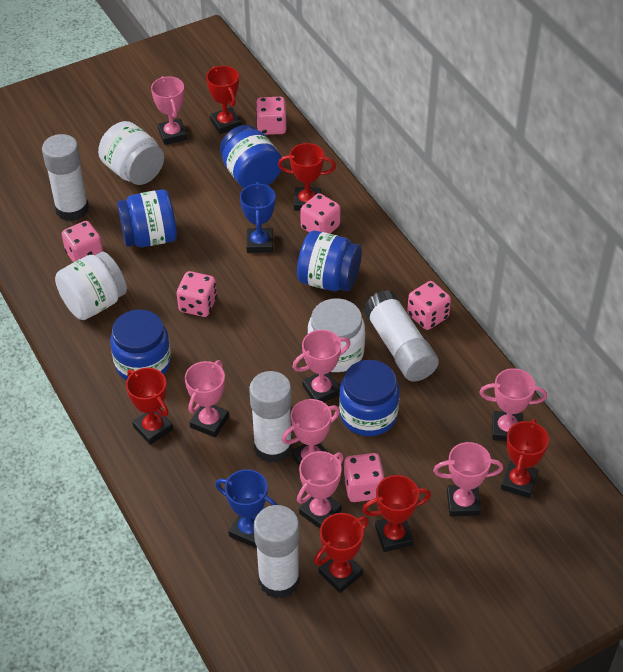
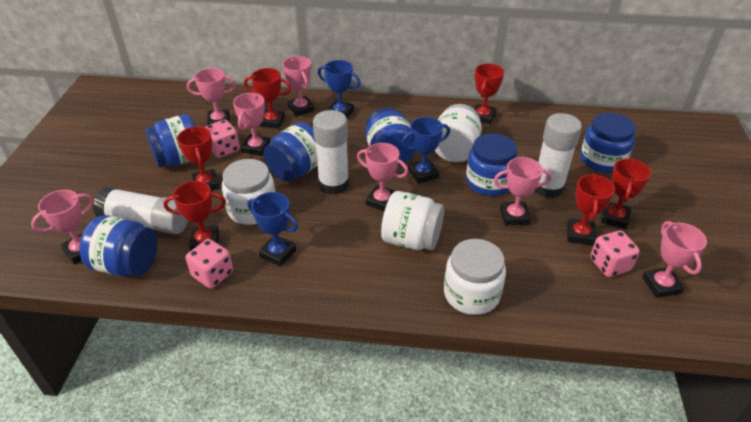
blue jar: [110,309,171,380] [117,189,177,247] [220,125,283,188] [297,231,362,291] [339,360,399,436] = 5 -> [79,215,158,276] [145,114,196,168] [263,122,317,182] [366,108,416,166] [466,133,518,196] [581,113,636,173] = 6
blue trophy: [215,469,278,548] [240,182,275,253] = 2 -> [247,192,298,267] [318,60,361,118] [401,117,450,184] = 3
pink dice: [62,221,103,262] [177,271,217,317] [256,97,287,135] [300,193,340,234] [343,453,385,502] [407,281,451,330] = 6 -> [186,239,233,288] [204,119,240,158] [590,230,640,277] = 3
white glue stick: [42,134,89,221] [249,371,292,463] [254,505,300,598] [364,290,439,382] = 4 -> [93,187,188,234] [313,110,349,195] [535,113,582,198] = 3
white jar: [55,252,127,320] [98,121,164,185] [308,298,365,372] = 3 -> [222,159,275,225] [381,191,444,251] [435,104,482,162] [444,239,506,315] = 4

